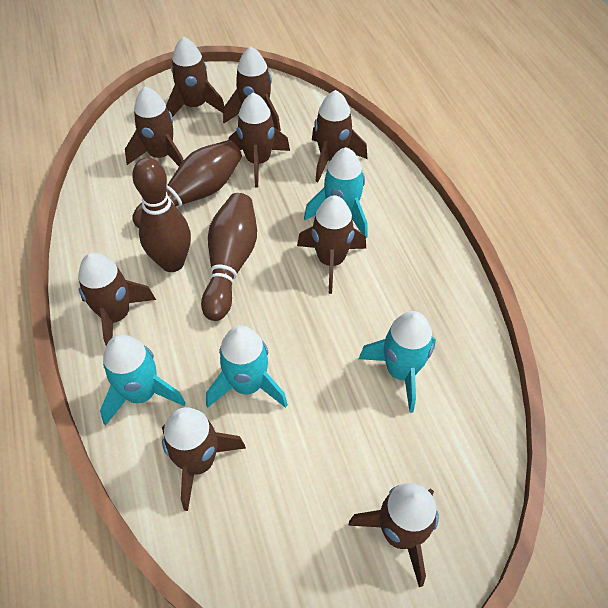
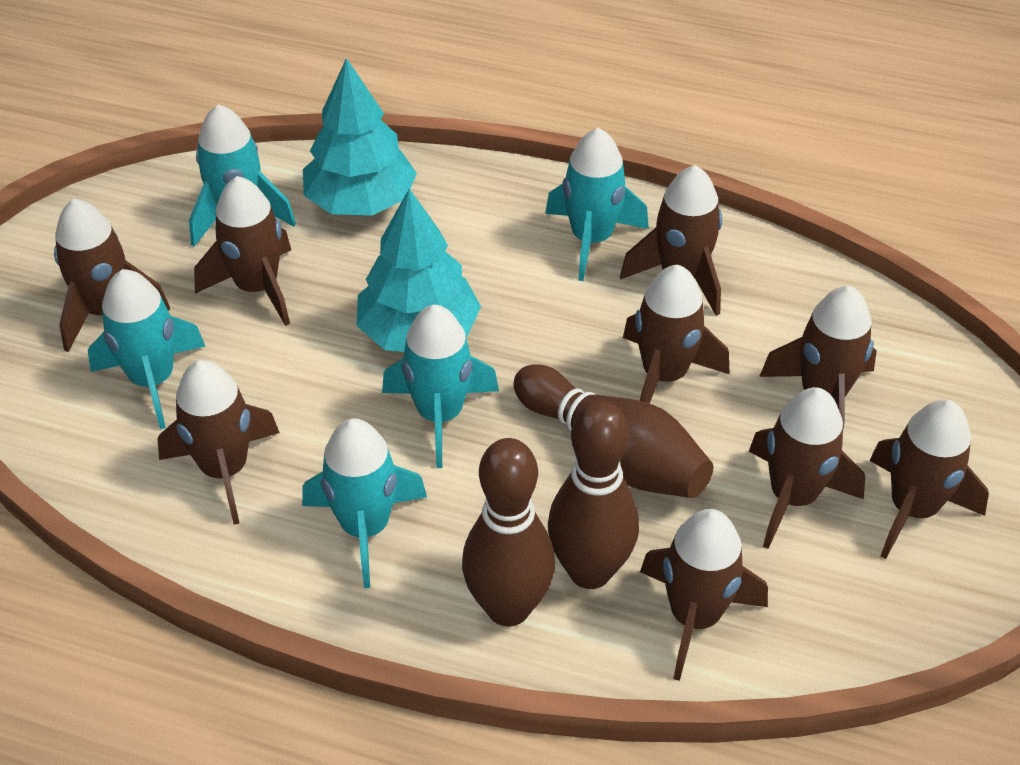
turquoise rocket: [100,334,186,426] [206,325,288,408] [304,147,368,238] [358,311,436,413] = 4 -> [88,269,206,429] [189,104,296,247] [302,418,427,588] [382,305,499,468] [545,128,649,281] = 5
turquoise tree: none = 0 -> [303,58,417,216] [357,188,481,352] = 2

